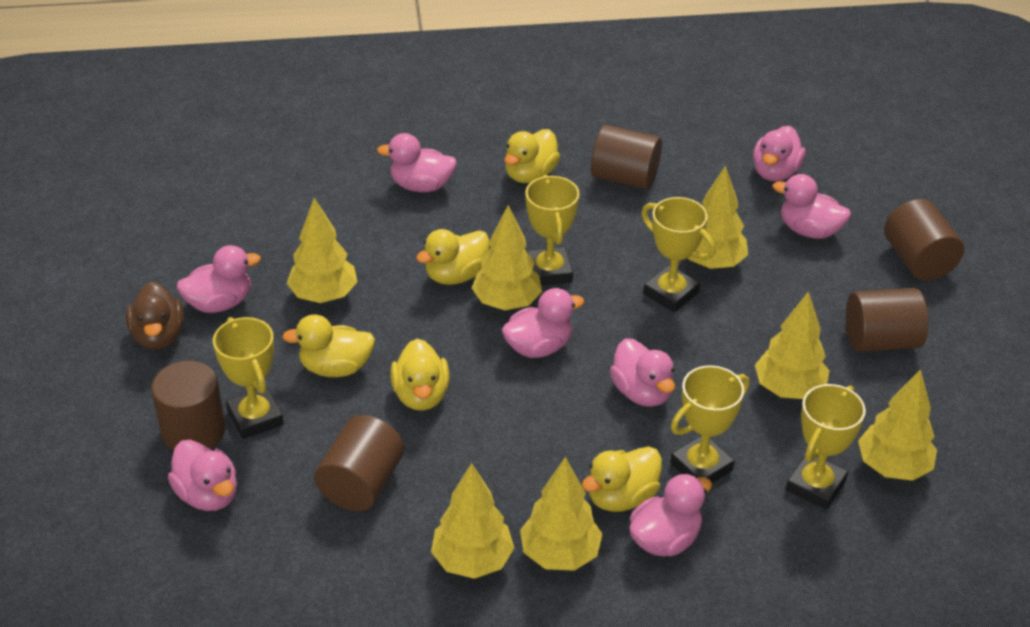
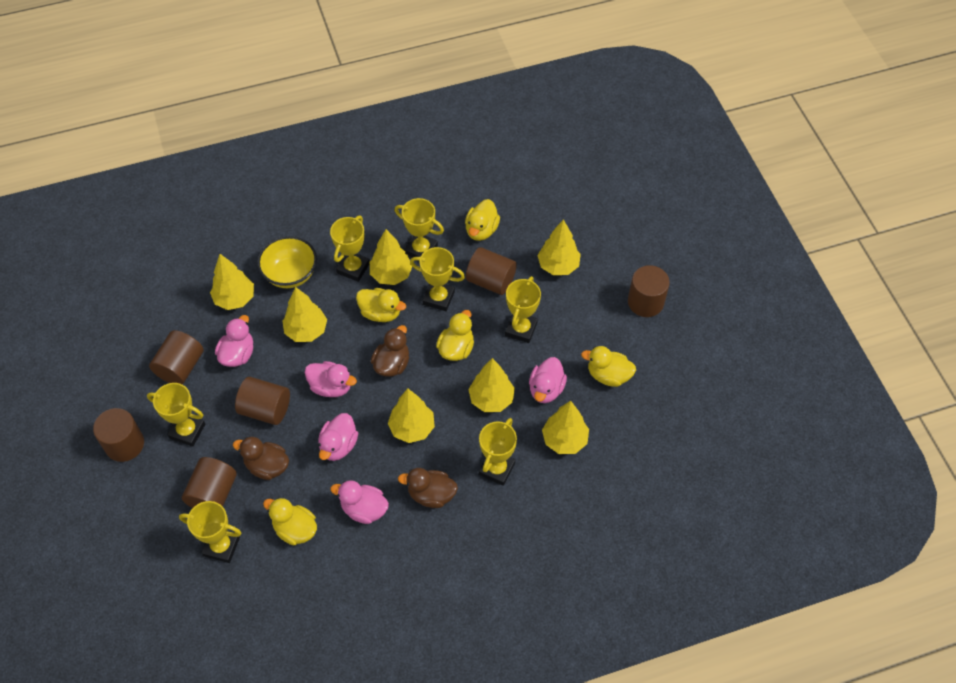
brown cylinder: [151,361,226,451] [314,415,404,511] [591,125,662,189] [846,288,929,352] [884,199,964,281] = 5 -> [93,408,144,462] [149,330,203,384] [182,457,237,508] [235,377,290,425] [466,247,517,295] [628,265,670,317] = 6
brown duck: [126,282,184,350] = 1 -> [233,437,289,480] [371,325,409,377] [398,468,458,508] = 3
pink duck: [168,440,237,511] [177,245,261,313] [377,133,457,192] [502,288,584,358] [610,338,675,407] [629,473,712,556] [753,126,806,181] [773,174,851,239] = 8 -> [215,315,253,367] [305,361,357,397] [318,413,358,461] [331,480,389,524] [529,357,567,403] = 5
yellow bowl: none = 0 -> [257,236,317,288] = 1
yellow trophy: [213,317,284,439] [525,175,580,286] [641,197,716,312] [670,365,750,483] [786,384,866,510] = 5 -> [147,383,205,447] [179,501,241,563] [330,216,370,282] [395,198,444,257] [410,247,465,311] [479,418,517,486] [505,276,541,343] = 7

